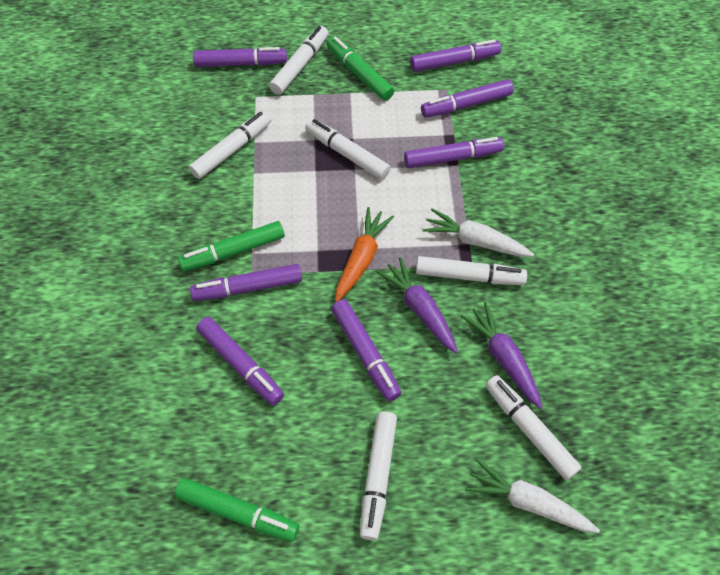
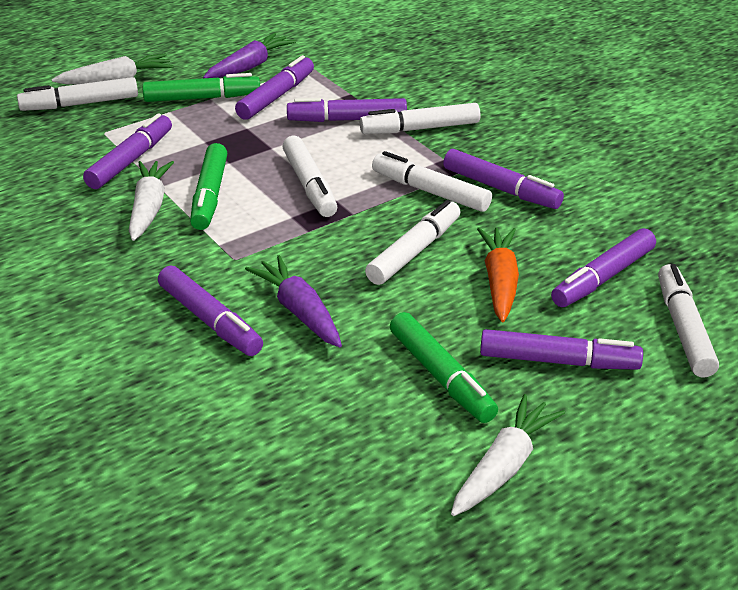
white carrot: [423,209,534,257] [465,459,600,533] = 2 -> [52,53,173,85] [129,161,174,241] [451,394,565,516] = 3

